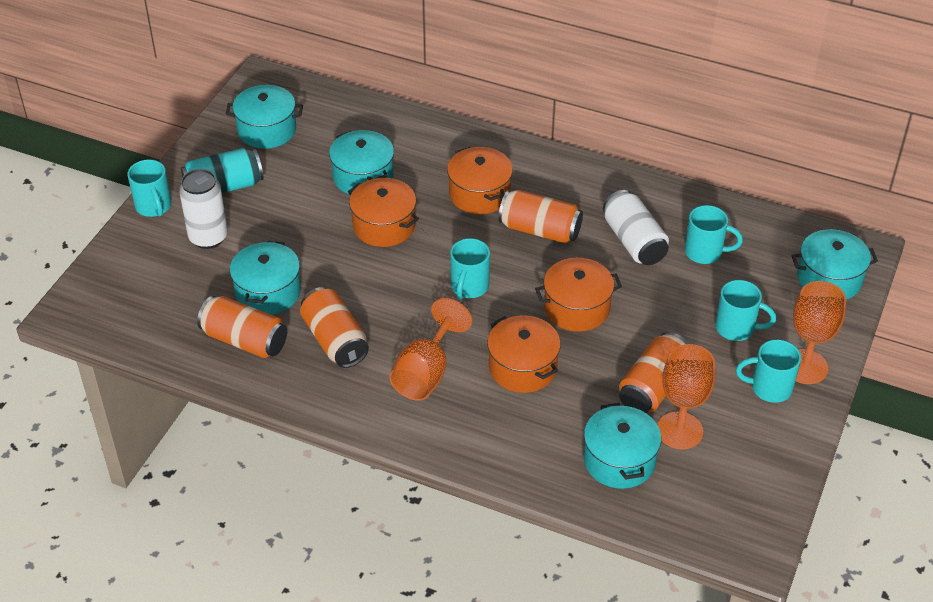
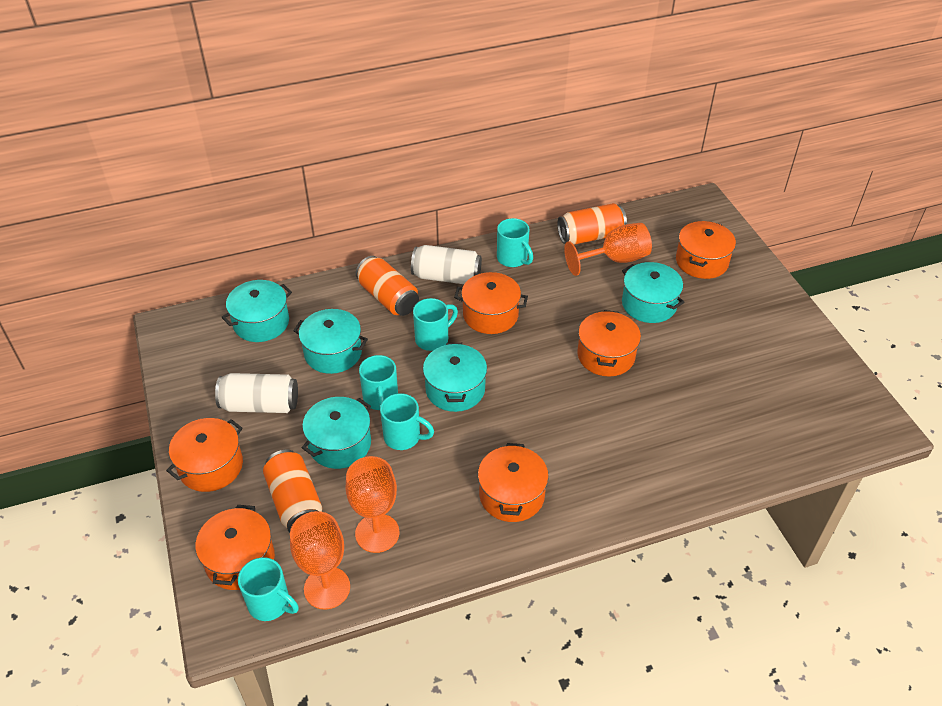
orange can: [197,296,287,358] [300,287,369,368] [498,190,583,243] [619,332,689,413] = 4 -> [263,450,322,533] [356,256,419,316] [557,203,627,245] = 3
orange pot: [348,178,419,247] [447,147,513,214] [487,315,561,393] [535,258,622,332] = 4 -> [166,418,243,492] [196,505,275,590] [454,272,528,334] [478,443,549,522] [578,310,641,376] [676,221,736,279] = 6
turquoise can: [181,148,264,193] = 1 -> none = 0

